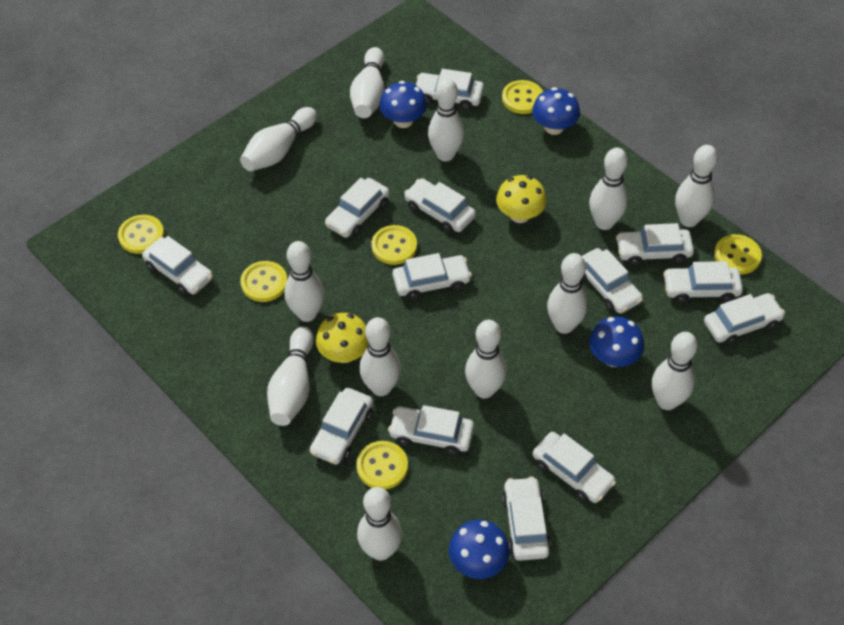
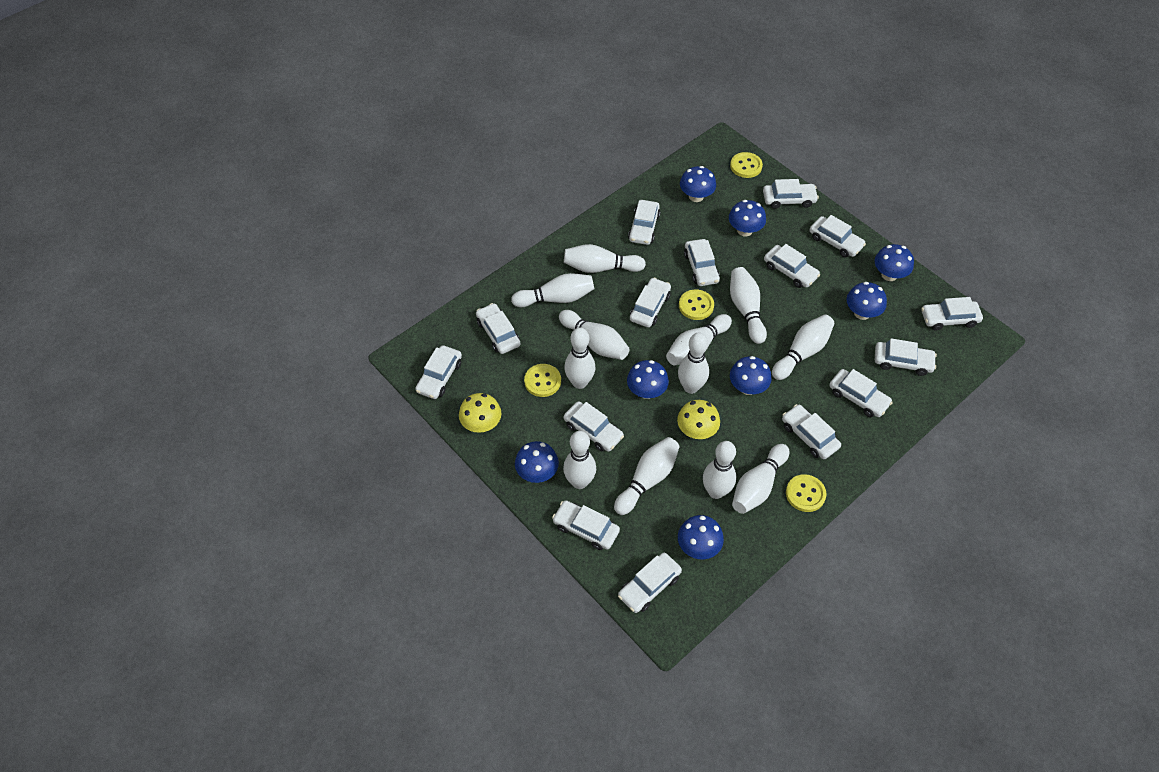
blue mushroom: [379,81,427,128] [449,520,510,579] [532,87,580,135] [589,317,644,367] = 4 -> [515,441,559,483] [627,360,669,399] [678,515,724,559] [680,166,716,202] [729,200,766,237] [730,356,772,395] [846,282,887,320] [875,244,914,281] = 8
white car: [142,236,213,295] [310,388,373,465] [325,178,389,238] [388,405,474,455] [393,253,472,300] [404,178,476,233] [416,69,484,110] [502,477,551,561] [532,432,616,503] [581,248,643,314] [616,223,694,266] [663,261,743,303] [704,293,785,345] = 13 -> [415,345,462,399] [476,303,521,354] [552,500,620,550] [564,401,624,452] [618,553,682,613] [628,200,660,245] [630,278,671,327] [684,239,720,286] [763,179,819,209] [764,244,820,288] [782,404,841,459] [810,215,866,258] [829,369,893,417] [875,338,937,376] [921,297,983,330] = 15
yellow button: [118,215,164,254] [240,261,288,302] [356,441,408,489] [371,225,417,265] [502,80,543,114] [714,234,762,274] = 6 -> [524,364,561,397] [679,290,714,320] [730,152,763,178] [786,474,826,512] = 4

